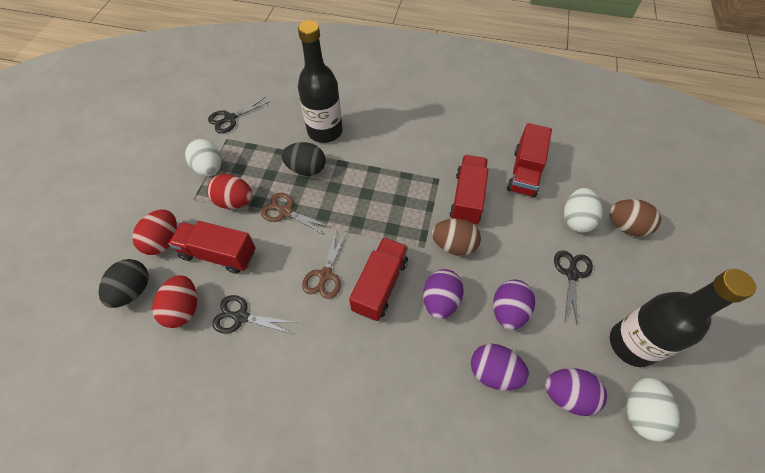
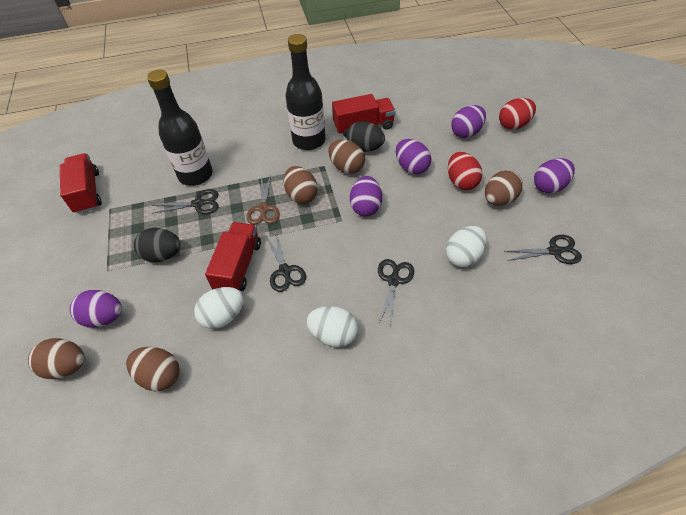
black scissors: [208,97,270,133] [212,295,293,334] [554,250,593,324] = 3 -> [152,189,219,214] [266,234,306,292] [378,259,414,326] [506,235,582,264] = 4
brown egg: [432,219,481,256] [609,199,661,237] = 2 -> [28,338,84,379] [126,347,180,391] [283,166,318,204] [328,140,365,174] [485,170,523,206] = 5
brown scissors: [261,193,330,235] [302,231,347,299] = 2 -> [246,174,280,225] = 1
purple egg: [423,269,464,319] [471,344,529,391] [493,279,535,330] [545,368,607,416] = 4 -> [70,290,122,328] [350,176,382,216] [396,139,431,174] [451,105,486,138] [534,158,575,193] = 5
red egg: [132,210,177,255] [152,275,197,328] [207,174,252,209] = 3 -> [448,152,482,190] [499,98,536,130] = 2
red truck: [169,221,256,274] [349,237,408,321] [450,155,488,224] [507,123,552,197] = 4 -> [60,153,102,214] [205,222,261,291] [332,94,395,137] = 3

